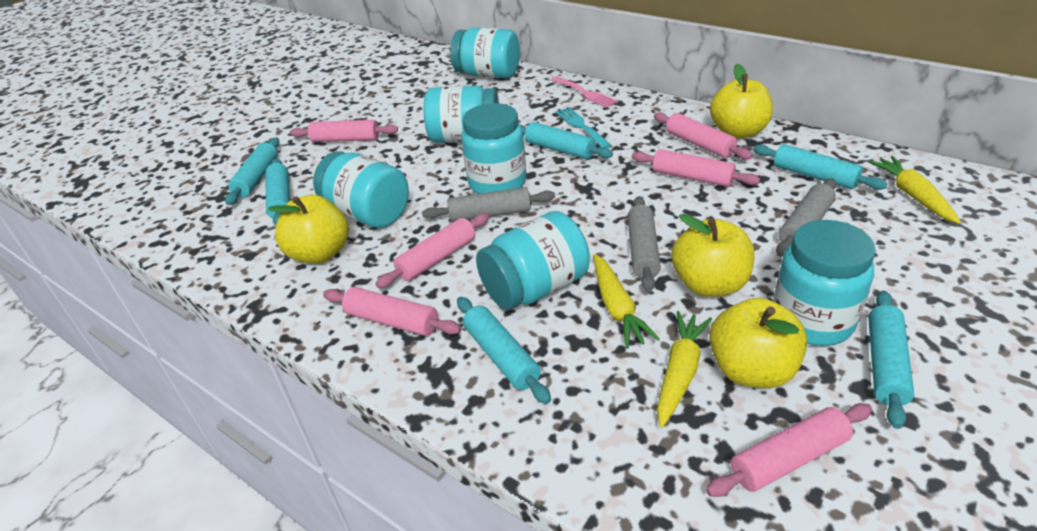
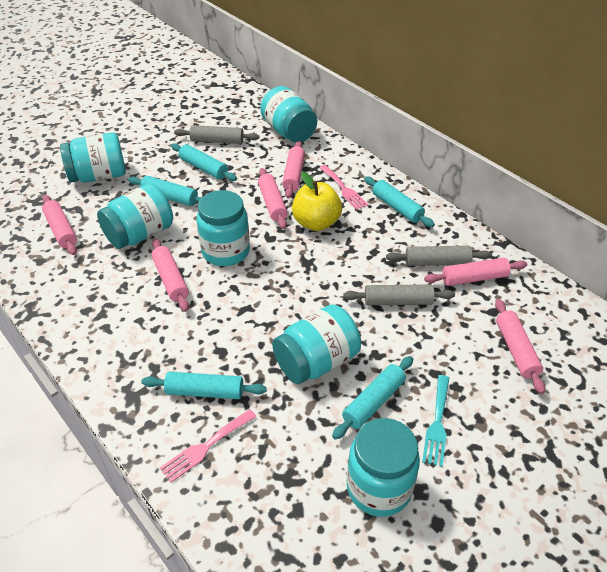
pink fork: [551,76,618,108] = 1 -> [160,409,257,483] [319,165,369,210] = 2
turquoise rolling pin: [225,137,279,205] [266,158,290,226] [457,297,551,404] [521,122,613,159] [753,144,887,190] [868,291,914,429] = 6 -> [128,176,202,206] [142,372,267,399] [171,143,237,181] [332,356,413,440] [364,176,435,227] = 5
yellow apple: [268,195,349,264] [672,214,754,297] [709,298,807,388] [710,63,773,139] = 4 -> [292,172,342,231] = 1
yellow carrot: [594,254,660,348] [657,311,712,428] [868,156,961,224] = 3 -> none = 0

